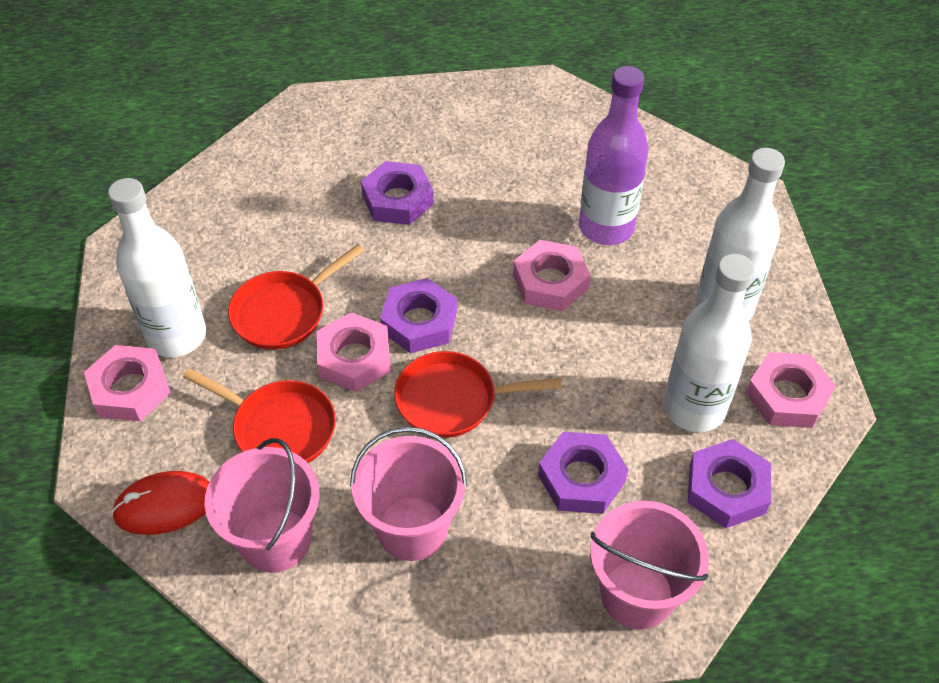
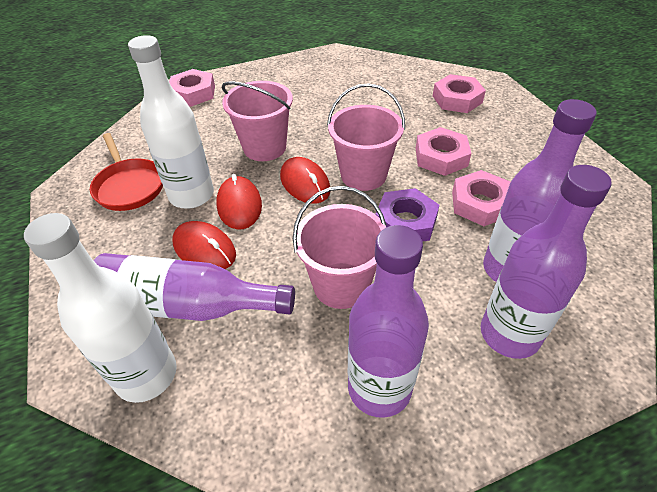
purple bottle: [579,66,649,245] = 1 -> [93,253,295,321] [348,225,429,418] [481,165,612,359] [483,99,597,282] = 4
purple nut: [361,161,434,225] [380,278,457,353] [538,432,628,514] [688,439,771,528] = 4 -> [375,188,439,241] = 1
red mouse: [111,471,209,535] = 1 -> [172,221,236,269] [216,174,262,229] [280,157,330,204] = 3
red pan: [183,368,336,463] [228,244,364,350] [394,351,562,438] = 3 -> [90,133,163,211] = 1
white bottle: [108,178,206,357] [664,254,755,432] [696,148,785,320] = 3 -> [24,213,177,403] [128,35,214,209] = 2

